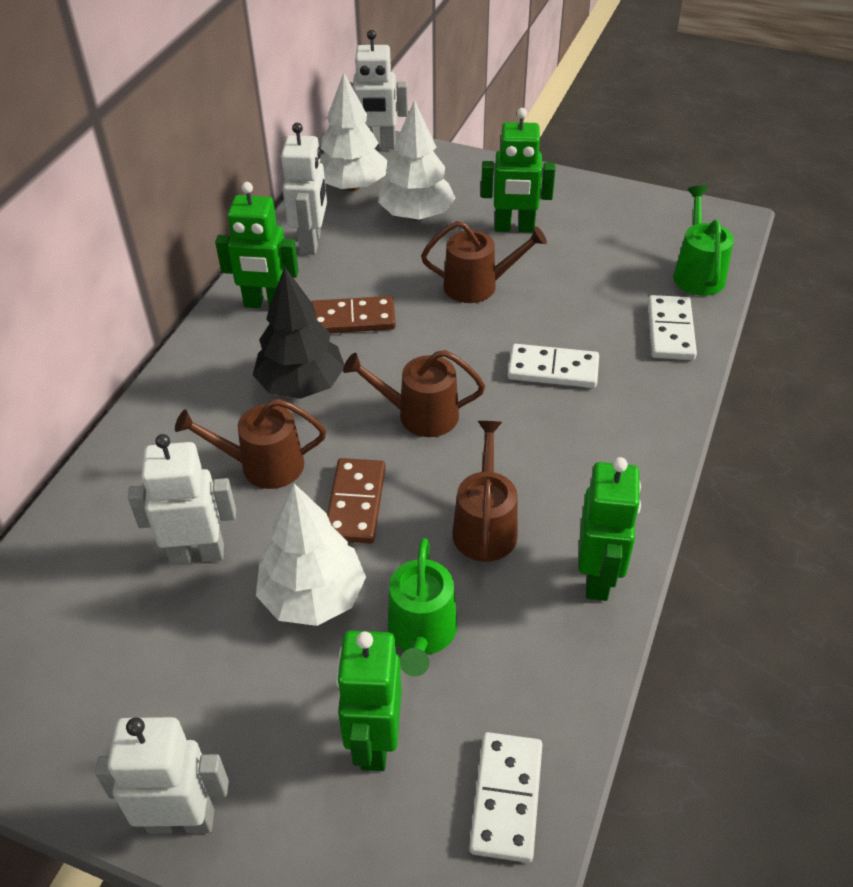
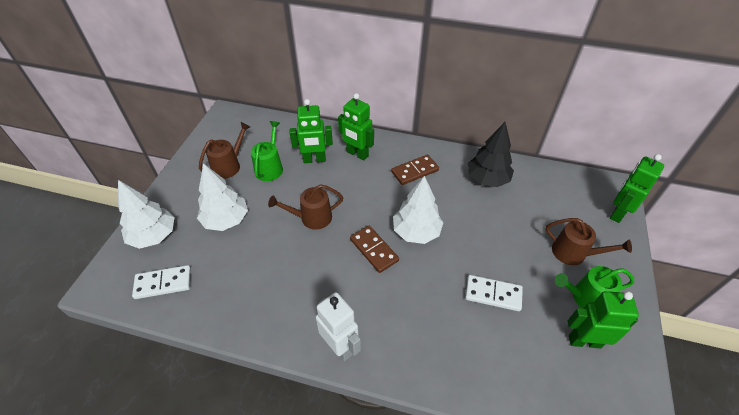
brown watering can: [175,399,326,489] [343,350,485,437] [421,221,547,303] [452,421,518,562] = 4 -> [199,122,250,179] [268,184,343,230] [546,218,632,265] = 3
white domino: [469,732,543,863] [508,344,599,388] [648,295,697,360] = 3 -> [132,265,191,299] [465,275,523,311] = 2
white robot: [95,717,229,834] [128,434,236,565] [281,123,327,255] [350,30,408,149] = 4 -> [316,292,361,361] = 1

